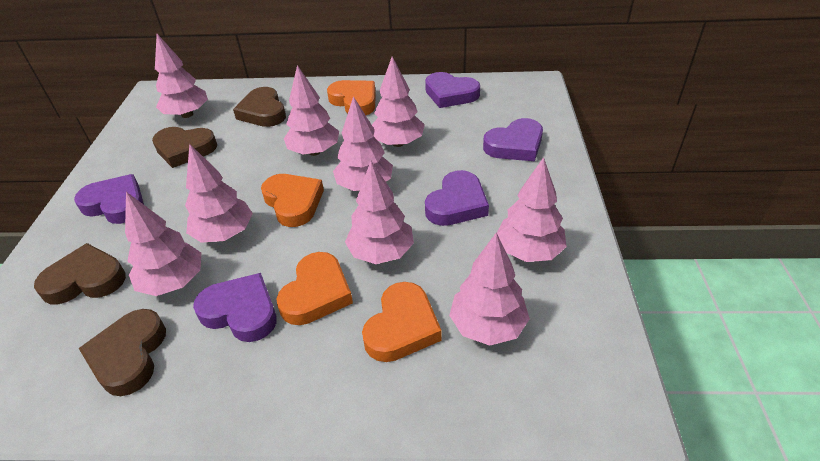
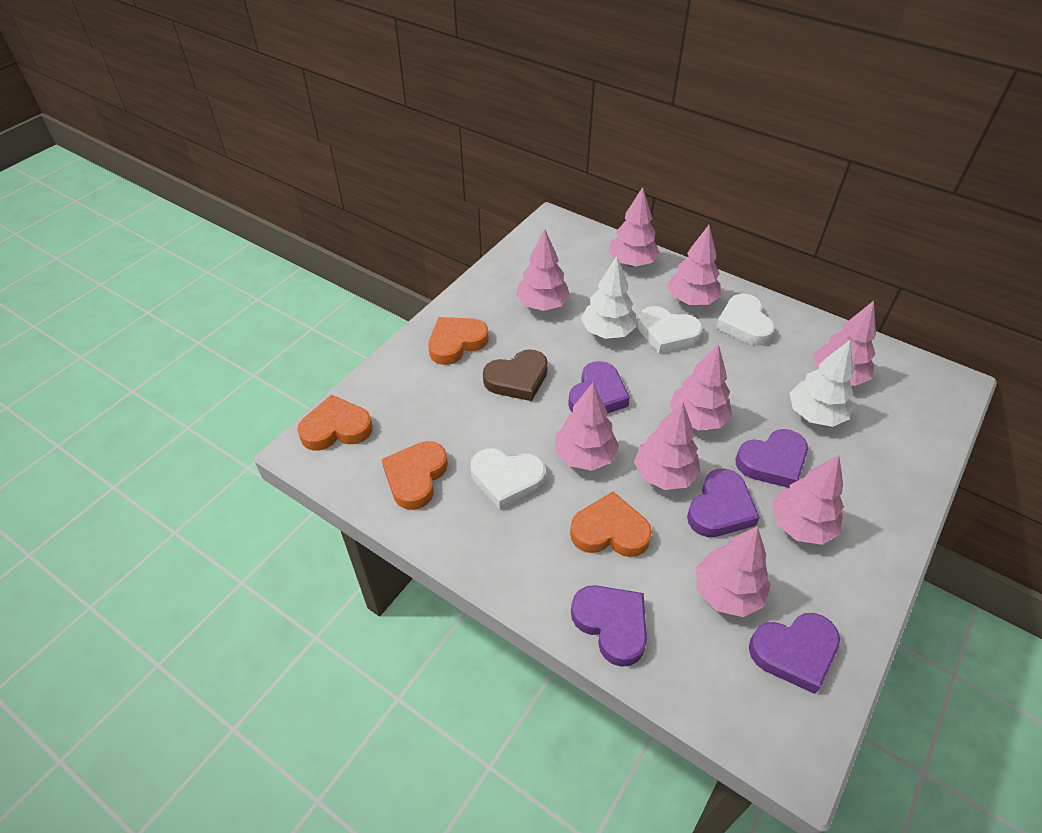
brown heart: [34,243,126,304] [79,309,166,396] [152,127,217,168] [233,87,286,127] = 4 -> [483,349,548,401] = 1
white heart: none = 0 -> [471,448,545,509] [638,306,703,354] [716,294,775,346] = 3
white tree: none = 0 -> [581,256,637,339] [790,340,854,427] = 2

